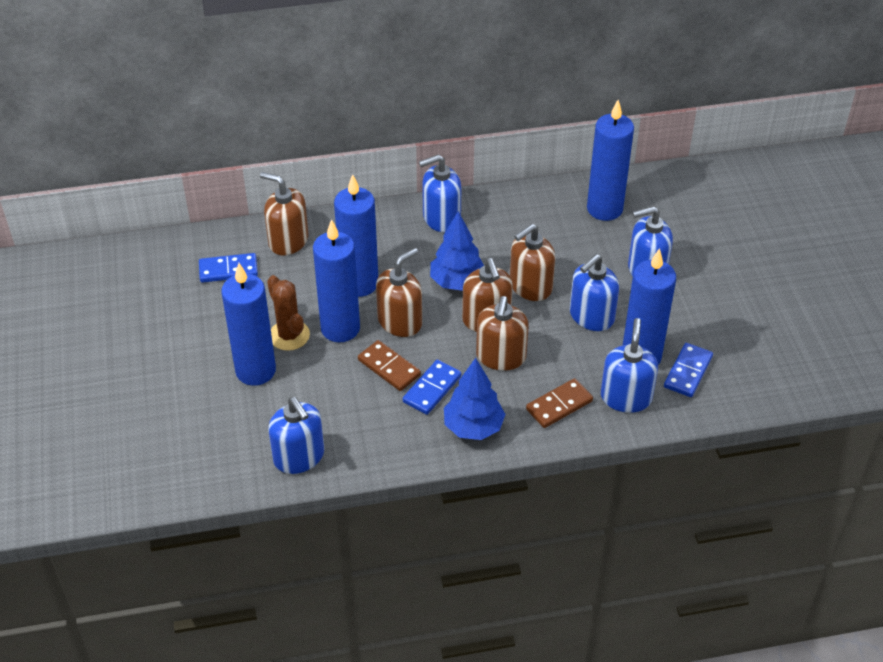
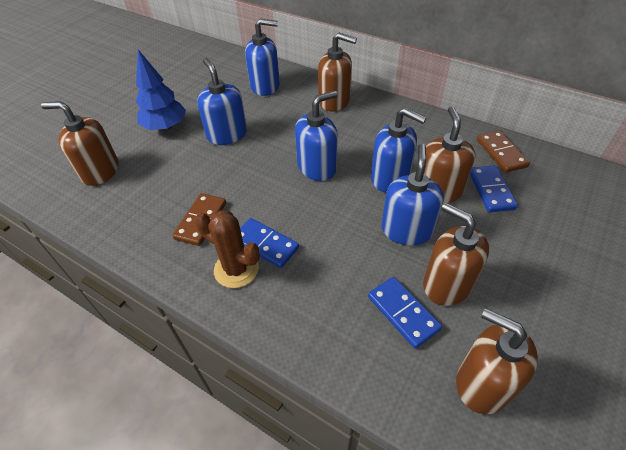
blue candle: [221,263,276,386] [313,219,360,342] [334,174,378,297] [587,100,634,221] [623,248,676,365] = 5 -> none = 0
blue tree: [430,211,484,291] [444,358,506,440] = 2 -> [136,50,186,131] = 1

